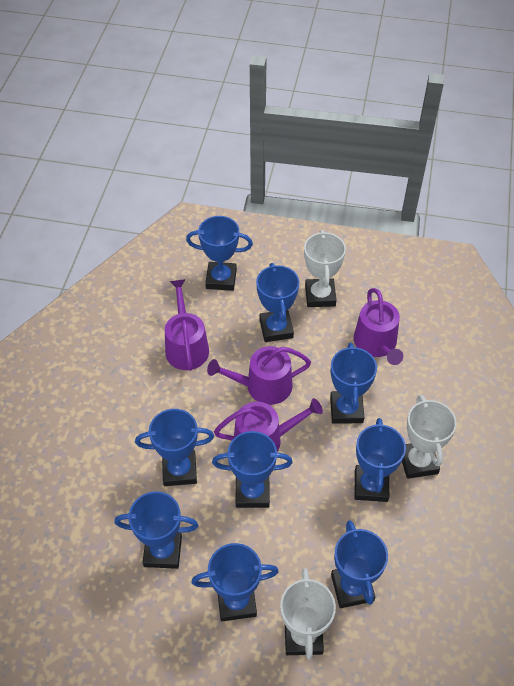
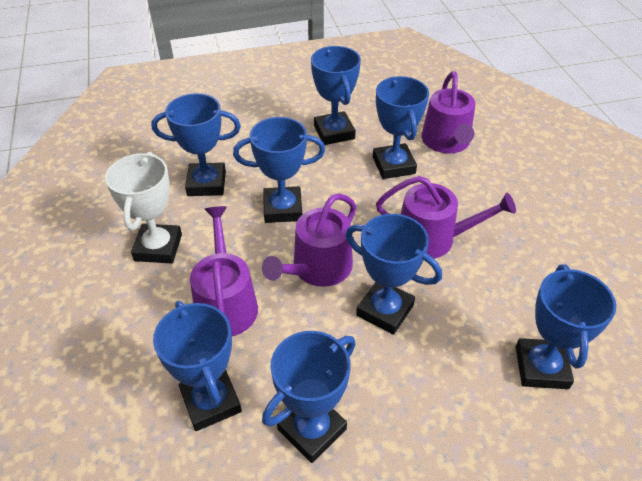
blue trophy: [115,491,199,569] [135,409,214,486] [186,216,253,291] [192,543,279,621] [212,431,293,508] [256,263,299,342] [330,343,377,423] [331,520,388,608] [354,418,406,502] = 9 -> [152,93,241,196] [153,301,242,431] [233,117,325,223] [262,331,356,463] [311,46,361,145] [346,214,442,335] [373,76,429,179] [516,264,616,389] = 8
white trophy: [280,568,336,660] [304,230,346,307] [402,395,457,479] = 3 -> [105,152,182,264] = 1

